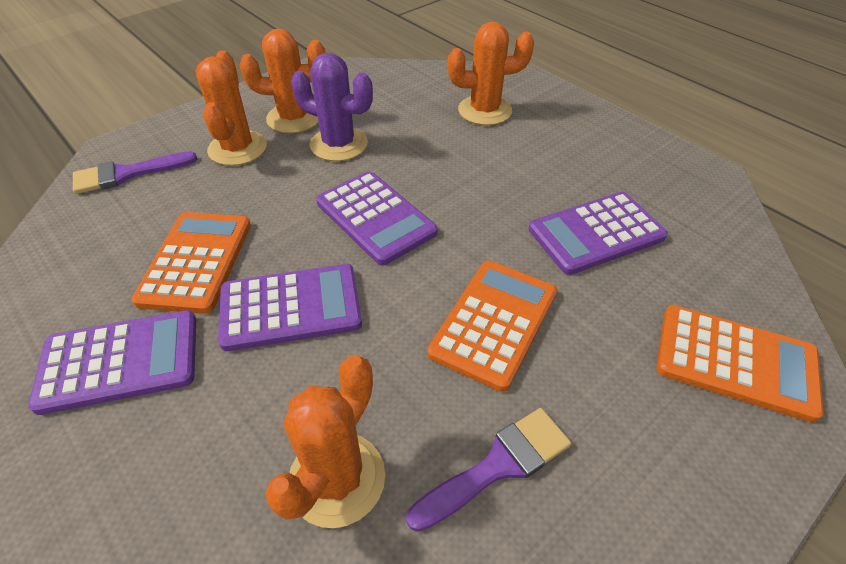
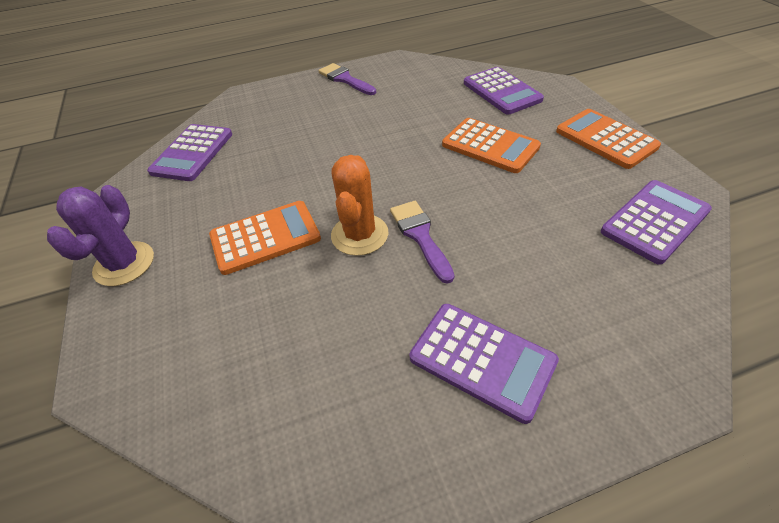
orange cactus: [196,50,267,166] [240,29,325,133] [265,355,385,528] [448,22,534,125] = 4 -> [331,155,388,256] = 1

